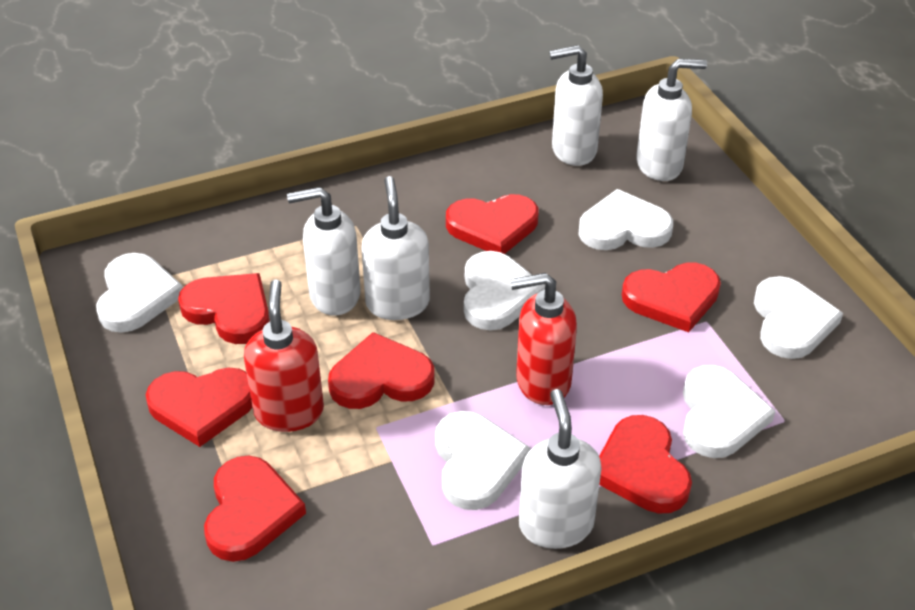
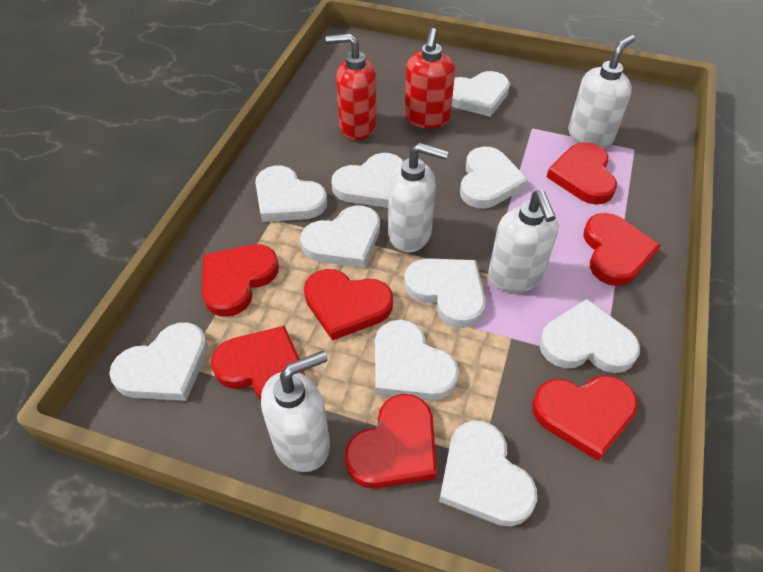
white heart: [96,253,183,333] [435,411,530,510] [464,251,545,330] [578,189,673,250] [683,365,775,458] [754,276,843,359] = 6 -> [109,322,208,401] [255,165,327,222] [300,205,380,268] [331,153,403,208] [375,319,459,401] [404,258,486,328] [439,420,537,527] [452,71,510,117] [460,147,528,208] [539,299,640,373] = 10
white soap dispenser: [287,187,361,316] [361,176,430,320] [519,389,601,549] [549,45,603,166] [636,59,707,181] = 5 -> [261,351,330,472] [388,143,449,253] [488,190,558,292] [568,35,635,148] = 4

